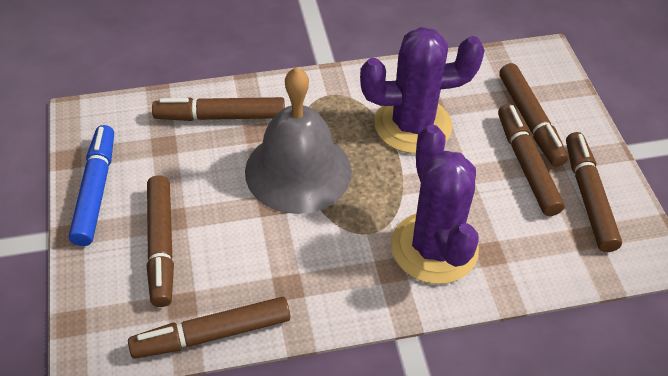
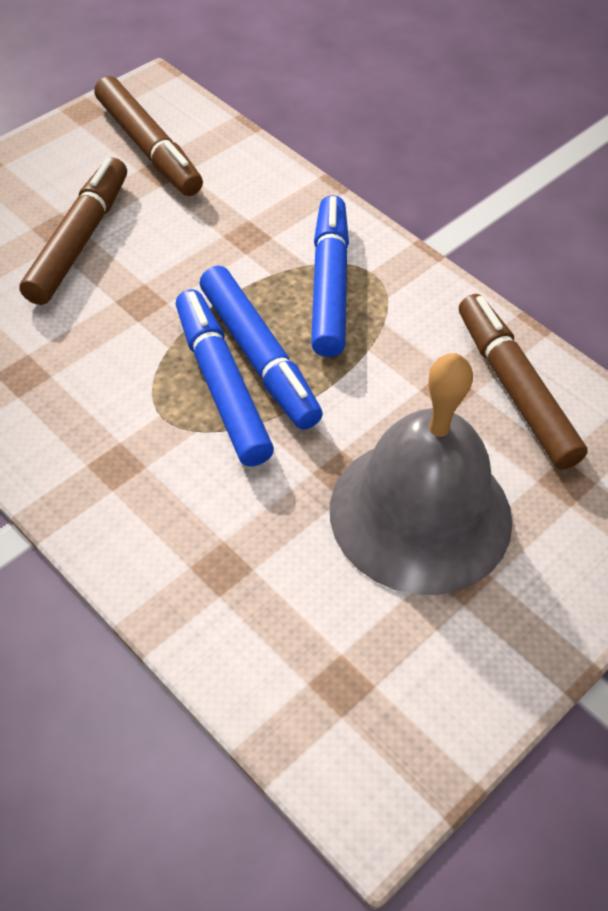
blue marker: [69,125,114,246] = 1 -> [176,289,274,467] [200,266,323,429] [311,195,349,357] = 3
brown marker: [128,297,290,359] [147,175,174,307] [152,97,285,121] [498,104,565,216] [499,63,568,167] [566,132,622,252] = 6 -> [20,157,127,305] [94,76,203,196] [459,294,588,470] = 3
purple cactus: [360,27,485,154] [391,125,479,284] = 2 -> none = 0

